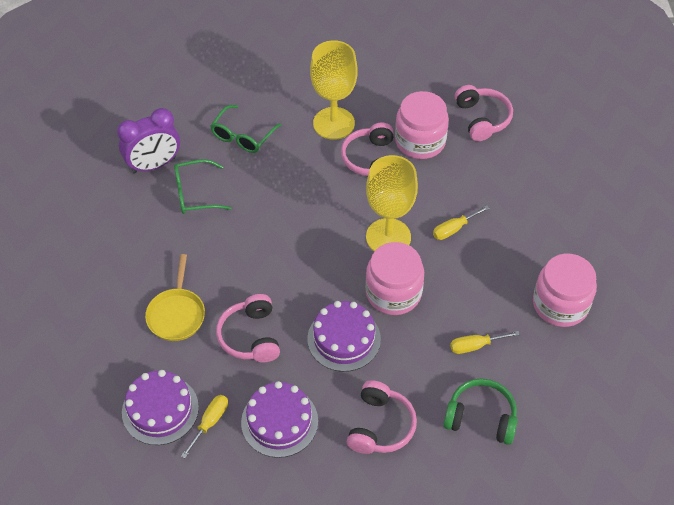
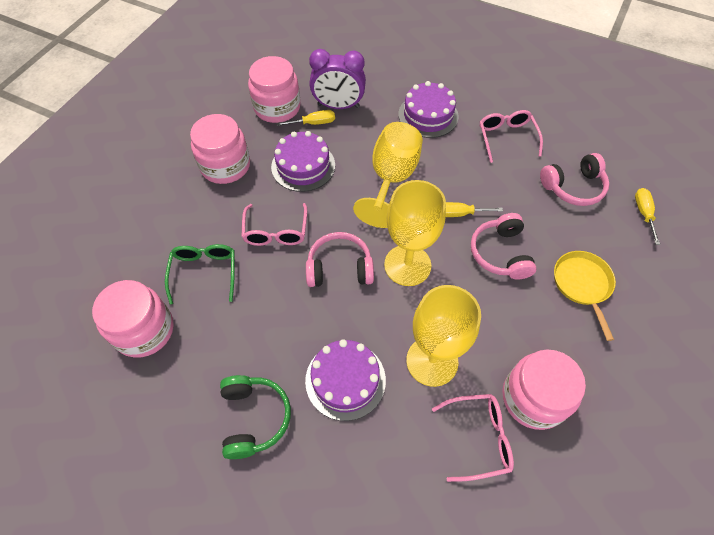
green glasses: [174,159,232,214] [210,105,281,153] = 2 -> [165,244,235,304] = 1
pink glasses: none = 0 -> [242,203,307,246] [432,394,514,482] [480,110,543,163] = 3
pink headphones: [216,294,280,362] [341,122,394,176] [347,380,417,454] [455,85,513,141] = 4 -> [306,232,374,287] [471,213,537,280] [540,153,609,206] = 3
pink jar: [365,242,424,315] [395,91,449,159] [533,254,597,327] = 3 -> [92,280,174,358] [190,114,250,184] [248,56,300,123] [502,349,586,430] = 4
yellow goblet: [310,40,357,140] [366,155,418,252] = 2 -> [353,122,423,228] [384,180,446,286] [406,285,481,387] = 3

